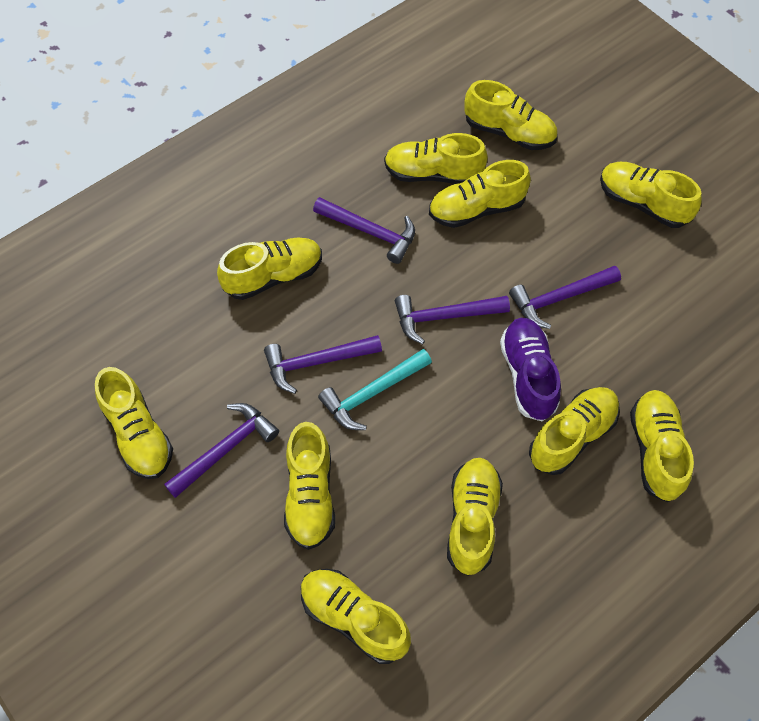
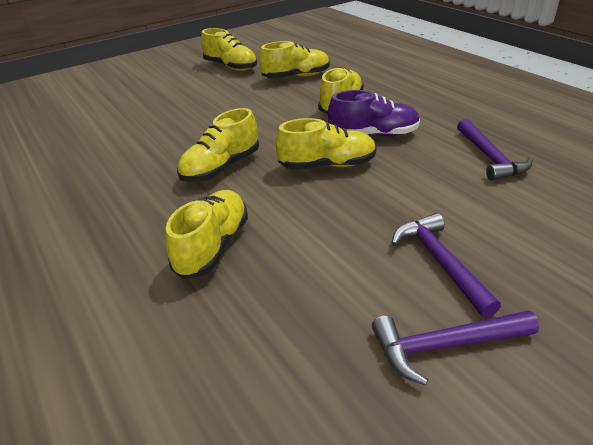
purple hammer: [164,403,279,498] [264,335,382,394] [313,197,415,264] [395,295,510,344] [509,266,621,329] = 5 -> [372,310,539,386] [392,213,501,318] [457,119,533,181] = 3
turquoise hammer: [318,349,432,430] = 1 -> none = 0
yellow shoe: [95,367,173,479] [217,238,322,300] [284,422,335,550] [301,569,411,664] [384,133,488,184] [429,160,531,228] [447,458,503,576] [464,80,557,150] [529,387,620,475] [600,162,702,228] [630,390,694,502] = 11 -> [165,190,248,279] [177,108,259,182] [201,28,257,71] [259,41,330,78] [275,118,377,170] [318,67,364,114] = 6

